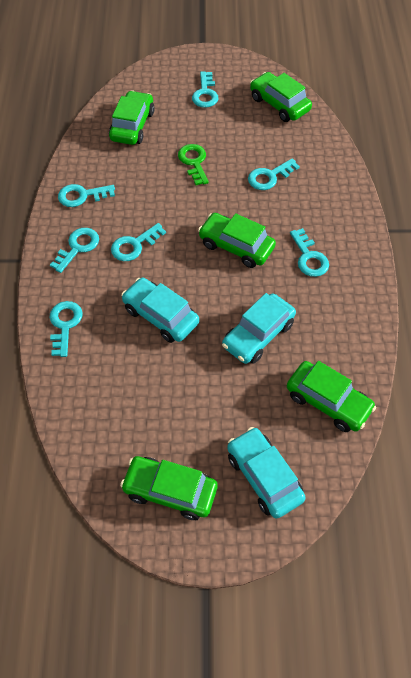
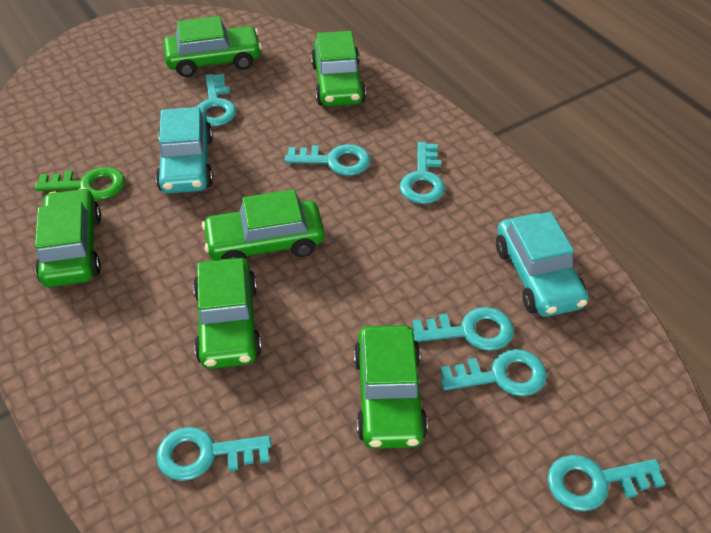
green car: [109,90,155,145] [120,456,218,520] [198,213,276,268] [250,72,312,122] [287,361,376,432] = 5 -> [35,188,101,287] [164,16,262,77] [193,258,262,369] [202,189,324,260] [311,31,366,107] [354,325,428,449] = 6
turquoise car: [121,278,199,343] [222,293,296,364] [227,427,306,519] = 3 -> [156,107,213,194] [496,212,588,317] = 2

